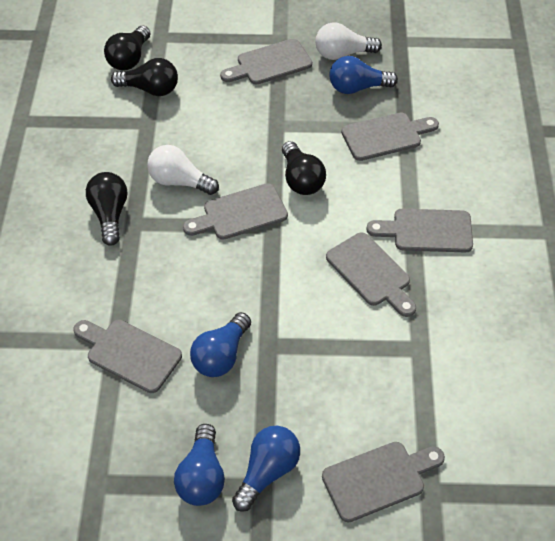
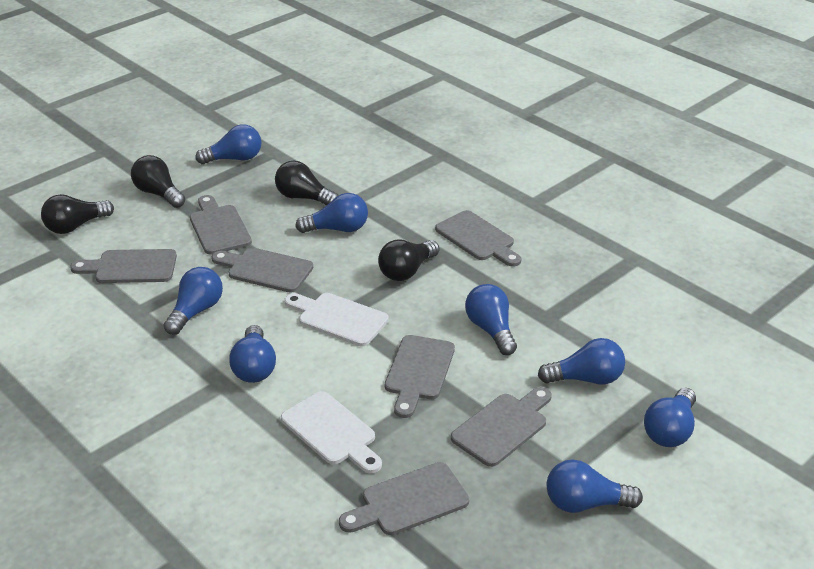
blue light bulb: [174,424,225,506] [190,312,251,377] [232,426,300,512] [329,56,398,94] = 4 -> [164,267,223,335] [195,124,261,164] [229,325,276,383] [295,193,368,233] [465,284,517,355] [538,338,625,384] [547,459,643,513] [644,388,696,447] = 8
white cutting board: none = 0 -> [281,391,382,473] [285,293,389,346] = 2
white light bulb: [147,145,219,195] [315,22,382,60] = 2 -> none = 0

